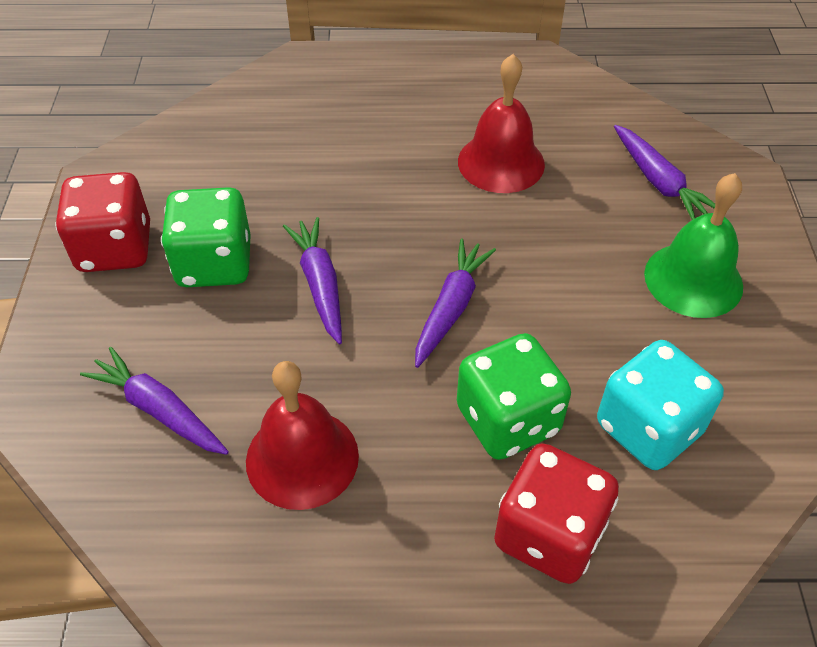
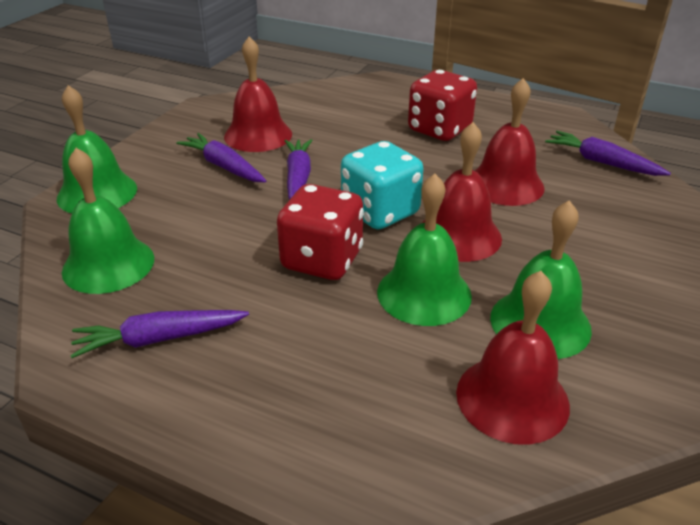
green bell: [644,173,743,318] = 1 -> [57,85,137,213] [62,148,154,294] [377,174,472,326] [490,200,592,359] = 4
green dice: [161,187,251,287] [457,333,571,460] = 2 -> none = 0
red bell: [246,361,359,510] [458,54,545,193] = 2 -> [224,36,292,152] [422,122,502,262] [456,271,570,445] [475,78,545,206] = 4

